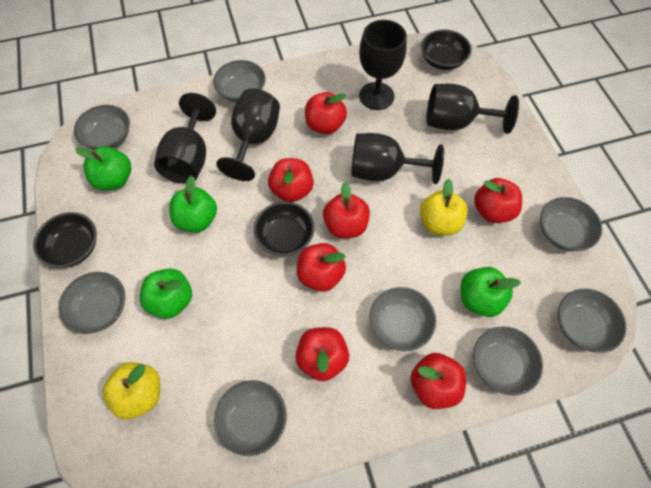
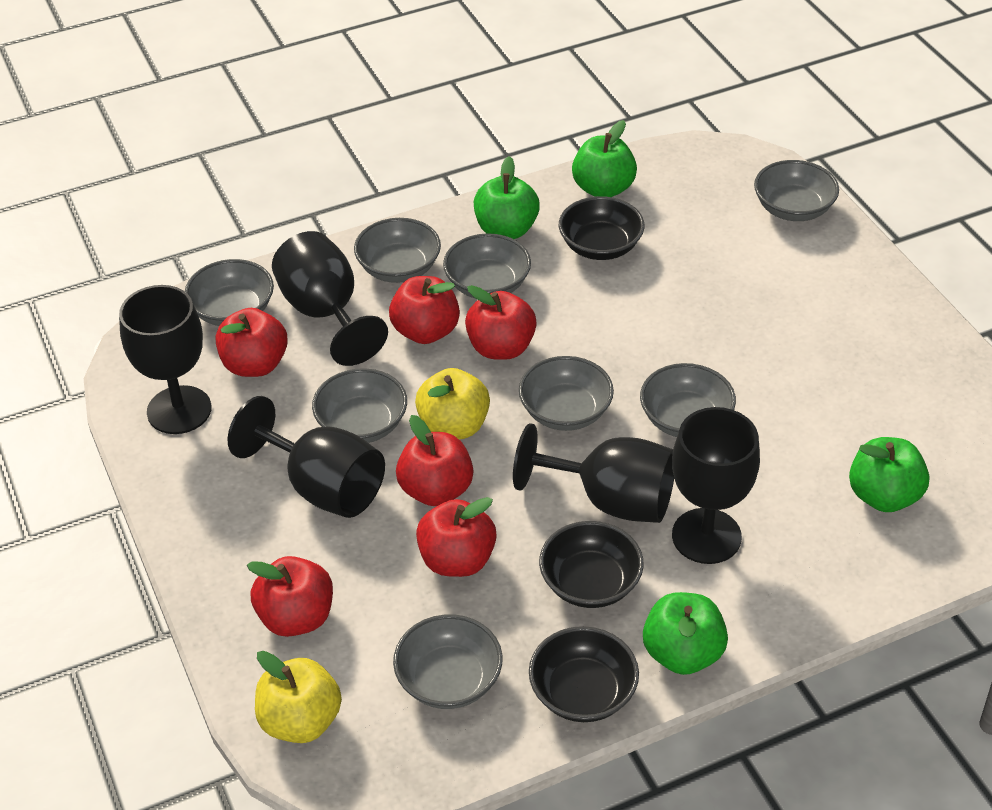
red apple: [268,158,314,202] [296,327,349,381] [297,243,346,292] [305,92,347,134] [323,182,370,238] [411,353,466,409] [474,178,522,223] = 7 -> [216,308,288,377] [247,556,333,637] [389,276,460,344] [396,415,473,506] [416,497,497,577] [465,285,537,360] = 6

